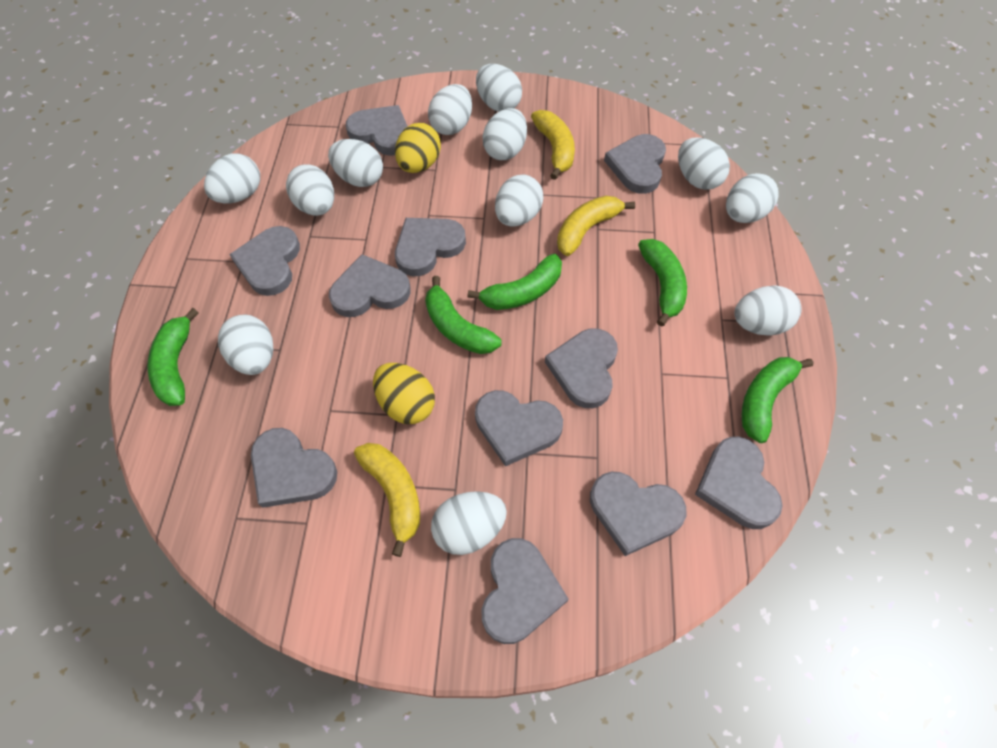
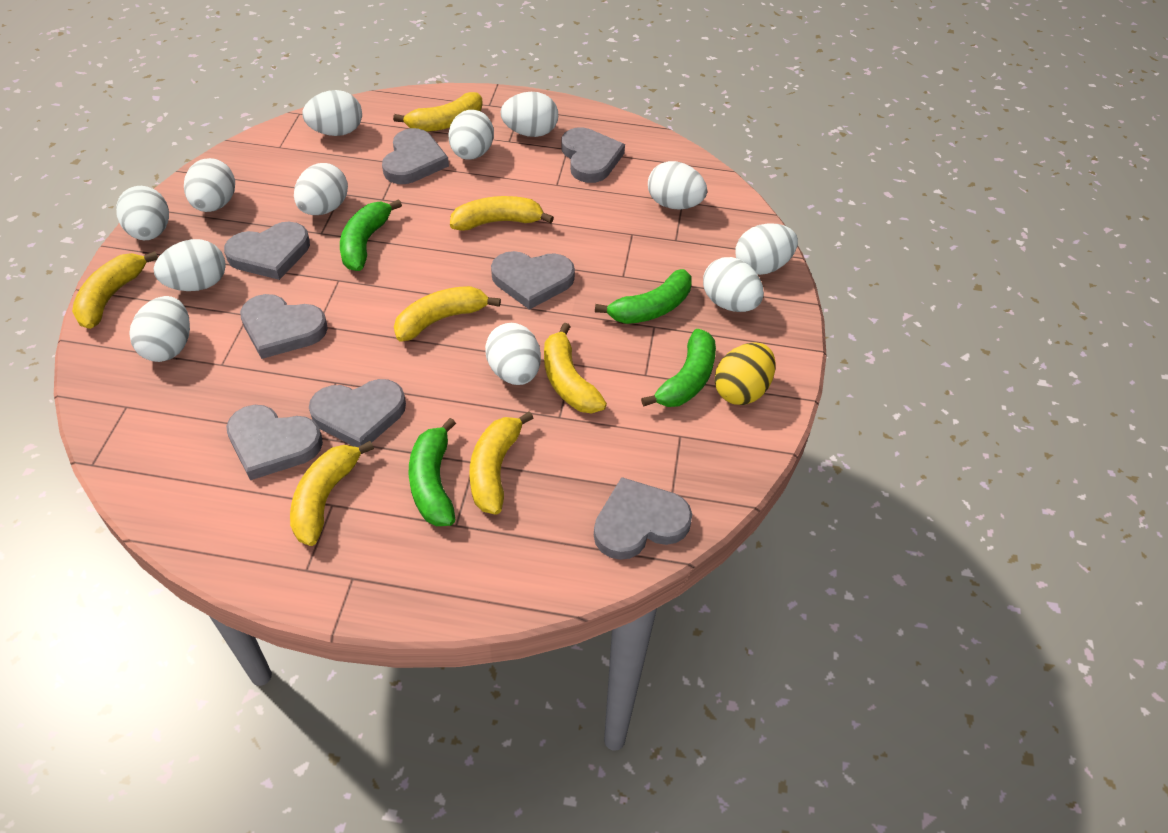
green banana: [148,308,199,406] [425,276,502,354] [467,254,562,310] [638,239,687,327] [742,357,814,443] = 5 -> [340,199,402,271] [409,418,456,526] [595,269,692,324] [641,329,716,407] = 4
grey heart: [229,226,300,296] [251,428,337,508] [329,254,411,317] [346,105,408,156] [395,218,466,276] [475,390,563,466] [481,538,568,644] [545,328,618,408] [590,471,686,556] [604,134,666,194] [695,437,783,529] = 11 -> [224,221,310,280] [226,405,323,480] [240,294,328,359] [309,379,406,447] [382,128,449,184] [491,251,575,310] [561,127,625,183] [594,477,692,560] = 8
yellow banana: [354,443,420,557] [531,110,575,180] [557,196,635,256] = 3 -> [72,251,158,329] [290,441,374,546] [393,92,483,132] [394,286,501,342] [450,196,554,231] [469,411,533,514] [544,323,607,413] = 7
yellow egg: [373,363,435,424] [395,123,441,173] = 2 -> [714,342,776,405] = 1

